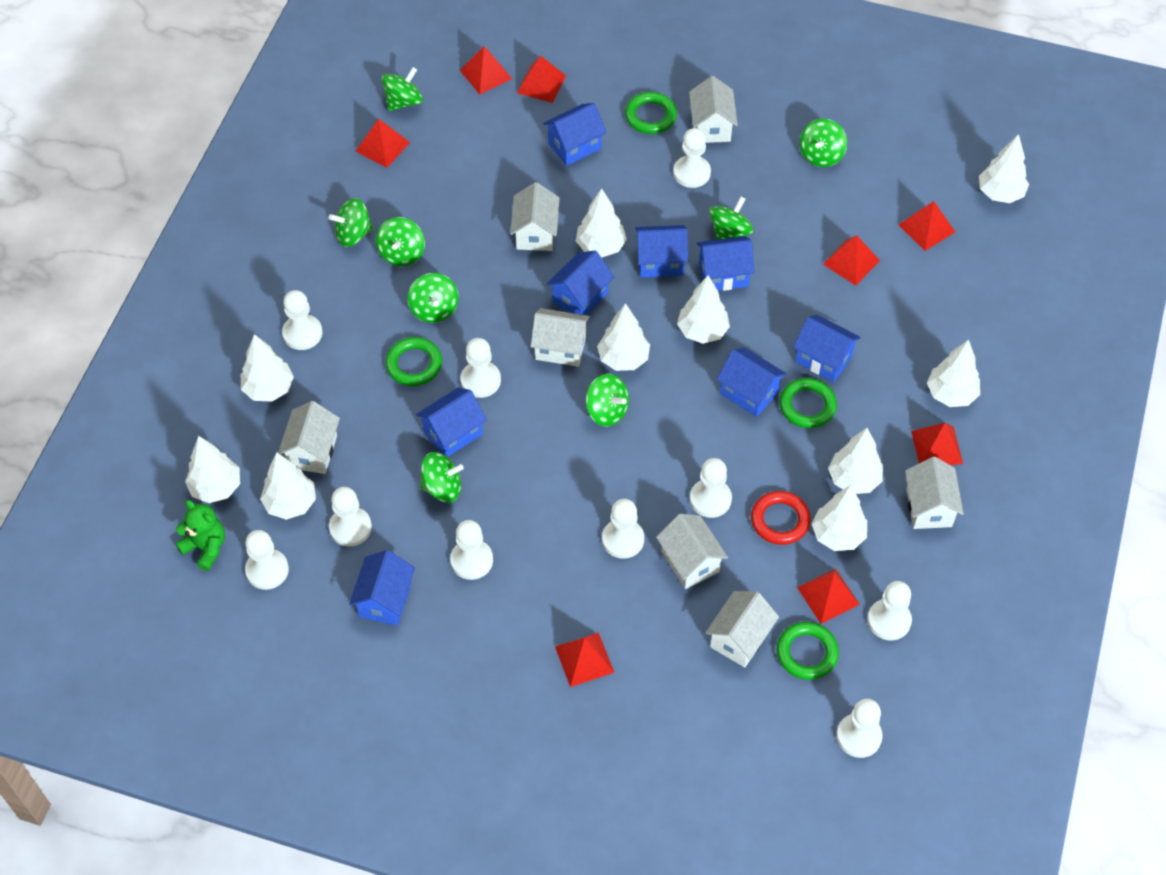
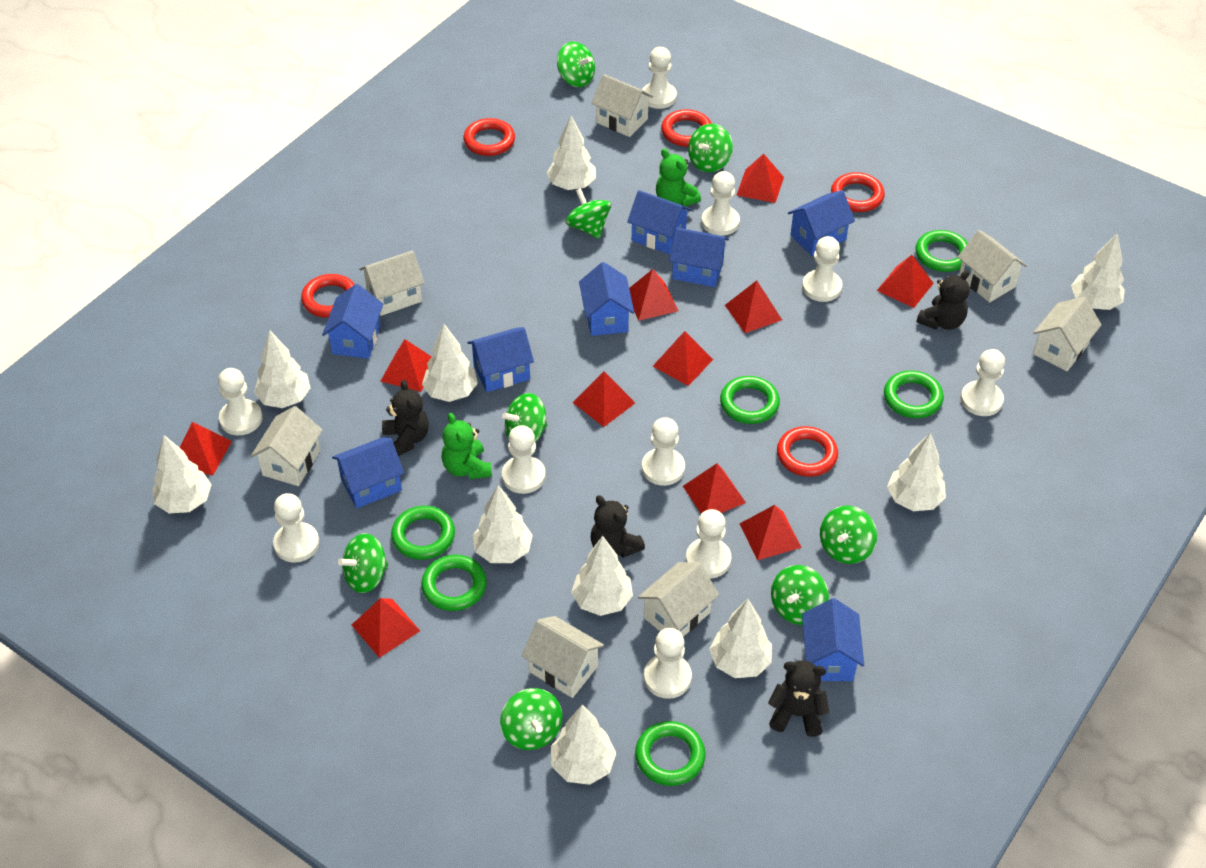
black teddy bear: none = 0 -> [382,380,429,456] [591,495,645,558] [768,661,829,737] [916,270,970,330] = 4
green ring: [385,337,442,386] [625,92,677,134] [777,622,839,680] [779,378,837,428] = 4 -> [391,506,455,560] [421,555,487,611] [635,721,705,786] [720,376,780,424] [884,371,944,418] [915,230,968,272] = 6
green teddy bear: [175,500,225,571] = 1 -> [441,413,492,479] [656,148,701,207] = 2
red pyramid: [355,119,410,168] [460,46,512,95] [517,56,566,103] [555,632,614,687] [797,569,860,624] [823,235,880,286] [899,201,955,251] [911,423,963,465] = 8 -> [179,422,232,476] [352,598,420,658] [380,339,432,392] [573,371,635,427] [629,269,678,321] [652,331,713,386] [683,464,746,514] [725,280,782,333] [737,154,784,203] [740,505,802,560] [877,255,934,308] = 11
red ring: [751,491,811,545] = 1 -> [301,274,355,318] [463,118,515,156] [661,109,712,147] [777,426,838,477] [831,172,885,212] = 5

